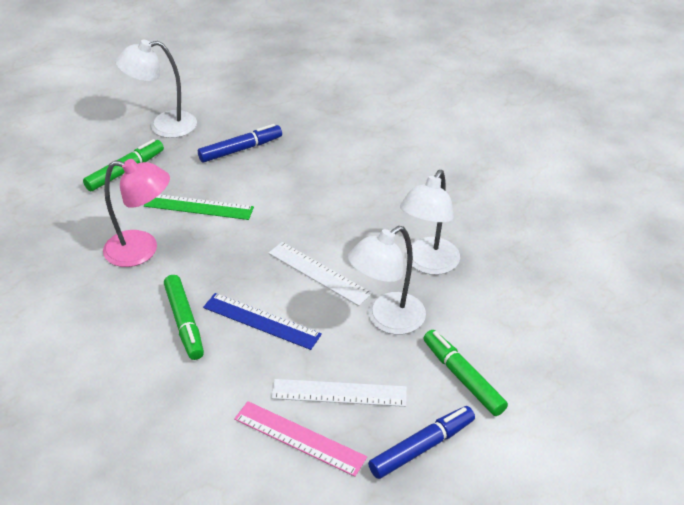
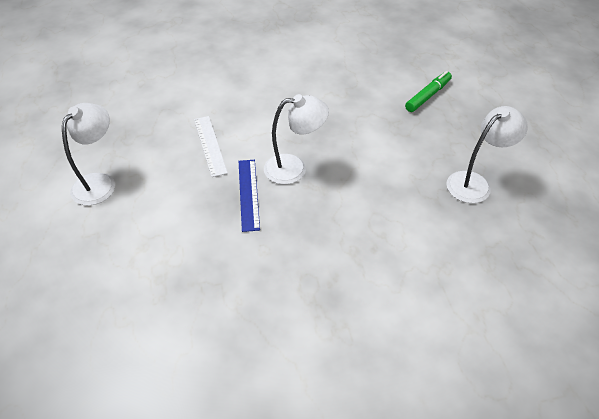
blue marker: [198,124,282,163] [368,406,475,479] = 2 -> none = 0
green marker: [83,139,164,191] [164,275,204,360] [423,330,508,416] = 3 -> [405,71,452,112] = 1
green ruler: [144,194,254,220] = 1 -> none = 0
pink lamp: [103,159,170,267] = 1 -> none = 0
pink ruler: [234,401,367,477] = 1 -> none = 0
white ruler: [268,242,372,306] [272,379,407,407] = 2 -> [194,116,228,177] = 1

